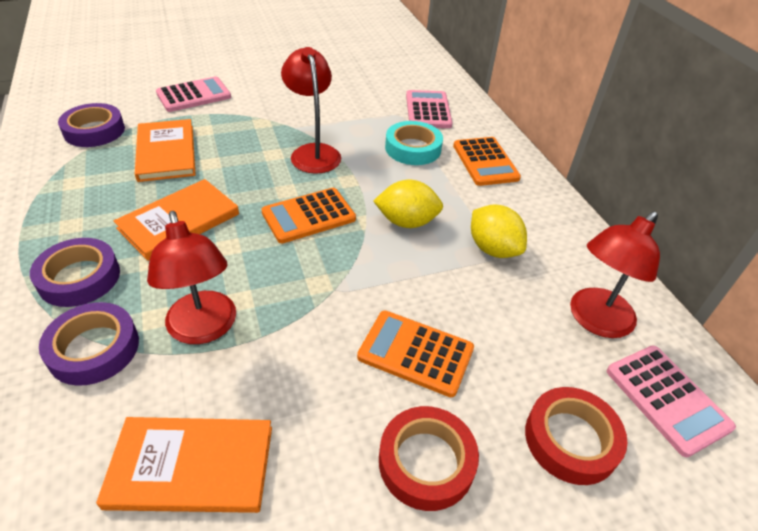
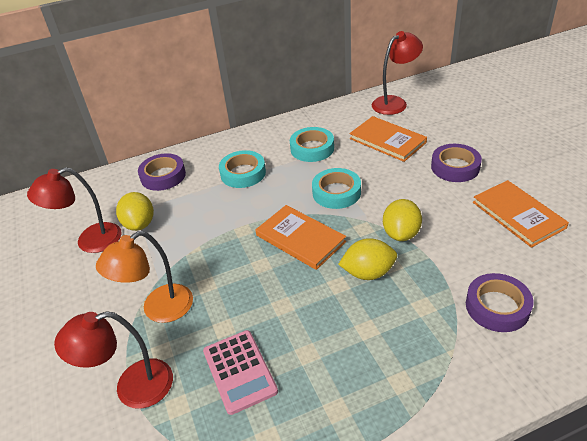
orange calculator: [261,188,356,243] [357,311,474,397] [453,137,521,186] = 3 -> none = 0
orange lamp: none = 0 -> [96,231,193,323] = 1
pink calculator: [156,76,231,112] [406,90,452,128] [607,345,736,457] = 3 -> [203,330,278,415] = 1
red tape: [379,406,479,511] [525,387,627,485] = 2 -> none = 0
turquoise tape: [385,121,443,165] = 1 -> [219,150,266,188] [290,127,334,162] [312,168,361,209] = 3
yellow lemon: [373,180,443,228] [471,205,527,258] = 2 -> [116,192,154,231] [338,238,397,280] [383,199,422,241] = 3

